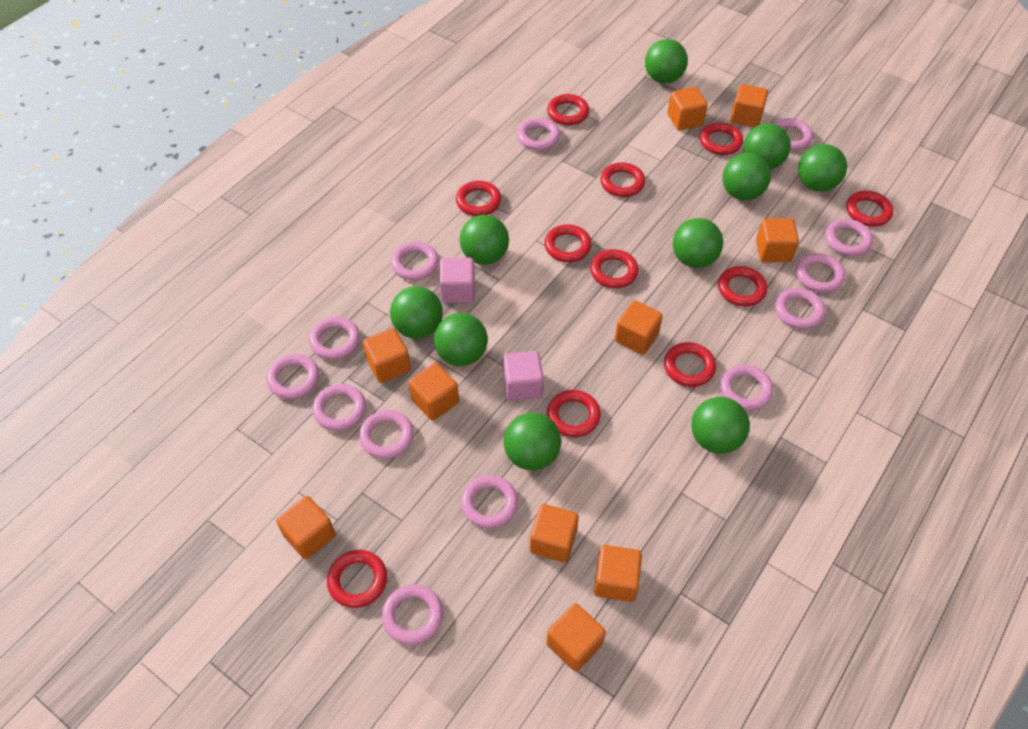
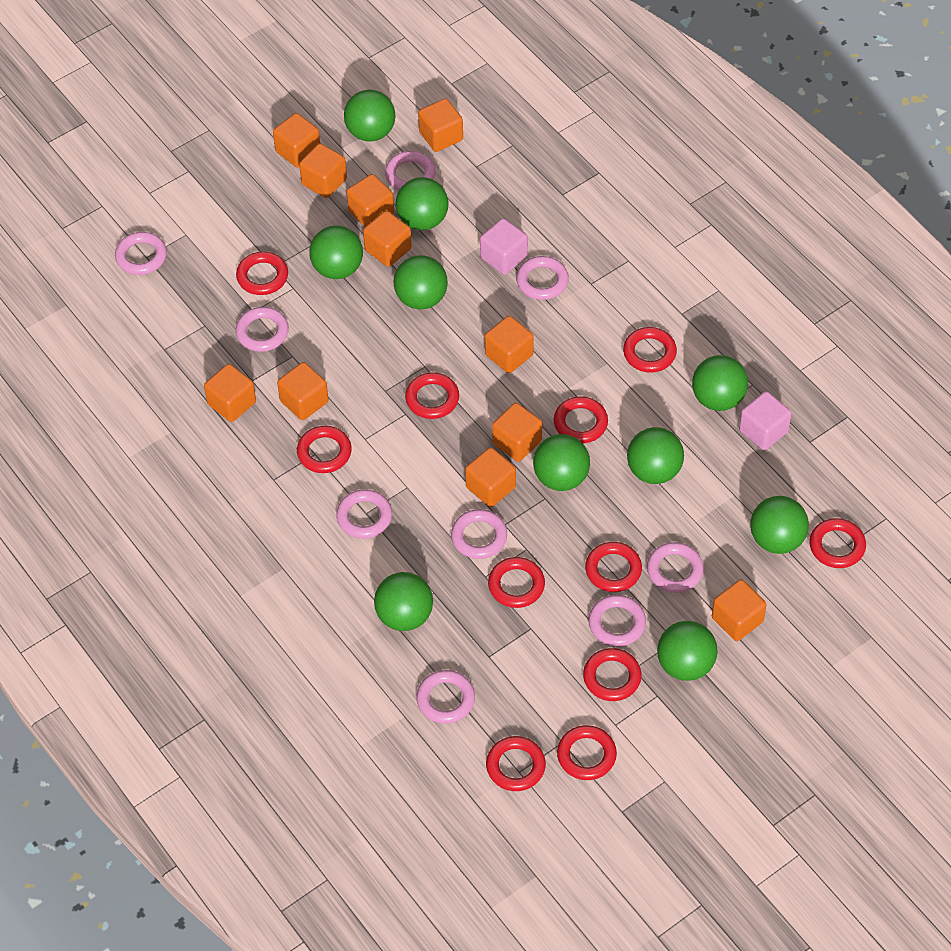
orange cube: [276,496,335,559] [363,328,411,383] [408,363,459,421] [530,504,579,563] [546,603,606,672] [594,545,642,602] [615,300,663,355] [667,87,708,131] [730,84,768,128] [756,219,799,262] = 10 -> [204,364,256,422] [273,113,320,167] [277,362,329,420] [299,143,347,198] [347,174,394,227] [363,211,412,267] [418,98,463,152] [465,447,516,507] [485,316,534,373] [492,403,542,462] [712,579,767,641] = 11
pink ring: [267,354,319,399] [309,317,360,360] [312,384,366,431] [359,410,414,459] [382,584,443,645] [391,242,439,281] [461,475,518,528] [517,118,560,150] [720,365,774,411] [773,118,813,151] [775,288,825,329] [796,253,845,293] [825,219,873,256] = 13 -> [115,232,167,275] [236,307,289,352] [336,489,392,539] [385,151,436,190] [417,670,475,724] [451,509,507,559] [516,256,569,300] [588,595,646,647] [647,542,704,593] = 9

